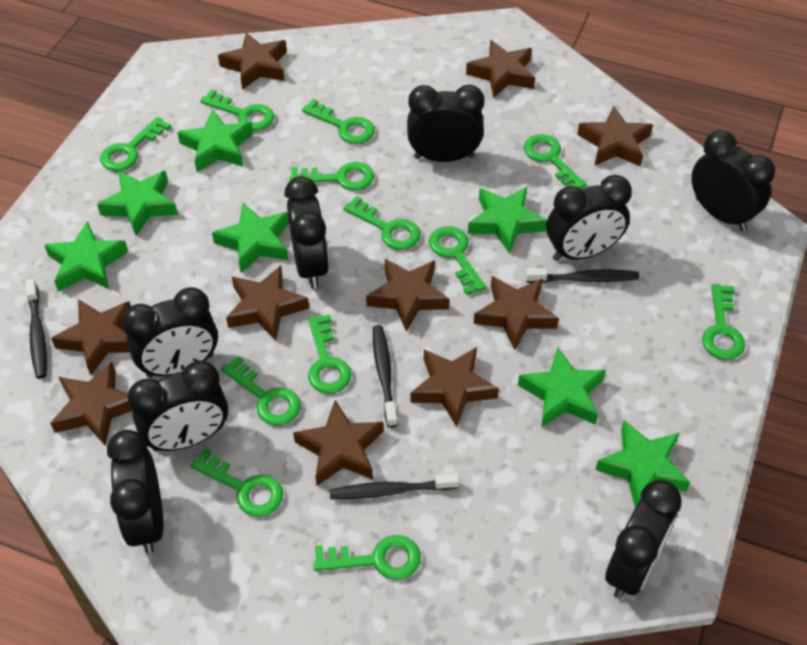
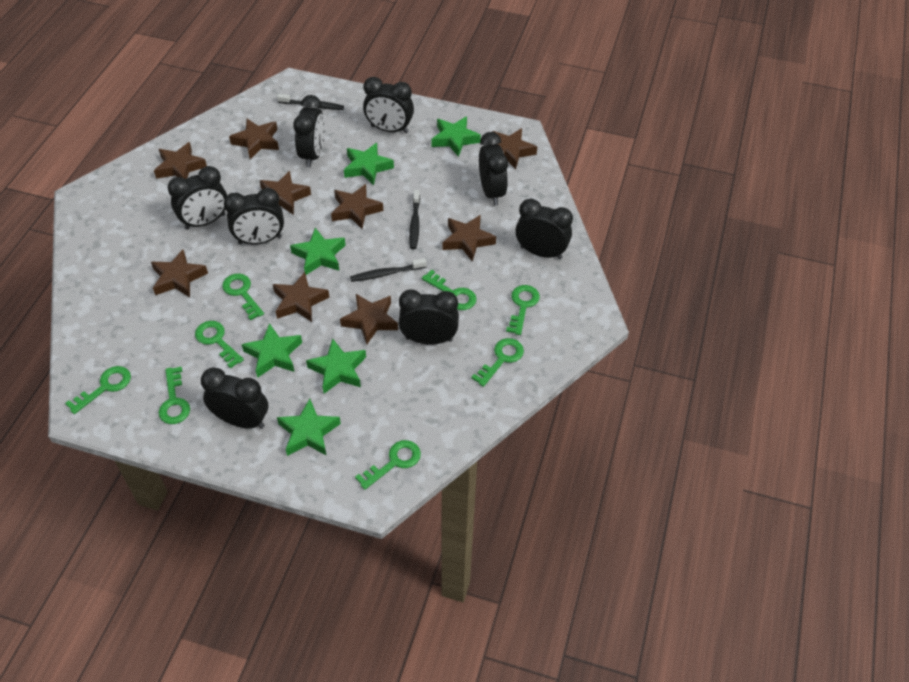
black toothbrush: [25,279,47,379] [330,473,459,499] [373,325,398,427] [526,268,639,283] = 4 -> [277,94,344,110] [350,258,427,282] [409,190,420,249] = 3
brown star: [50,362,132,445] [51,299,131,375] [218,32,287,90] [226,266,309,341] [293,400,384,486] [366,259,449,332] [410,347,499,427] [466,40,535,98] [474,276,559,350] [577,106,653,167] = 10 -> [151,249,208,297] [154,142,207,179] [229,119,279,159] [259,171,311,215] [273,272,330,322] [331,184,384,229] [340,294,398,344] [442,215,496,262] [492,128,537,169] = 9
green key: [100,117,171,171] [190,448,283,517] [200,89,274,131] [221,356,301,425] [289,162,374,191] [302,99,375,144] [308,315,352,394] [313,535,421,580] [343,196,421,250] [429,226,486,295] [524,134,586,189] [702,284,745,360] = 12 -> [65,366,131,414] [159,367,190,424] [195,321,244,368] [222,273,264,320] [355,440,421,490] [422,270,477,310] [471,338,524,387] [506,285,540,335] = 8
green star: [44,221,128,292] [97,170,178,236] [177,109,253,172] [212,203,289,273] [468,187,547,254] [518,348,606,428] [595,420,691,508] = 7 -> [241,323,302,378] [277,399,341,456] [290,228,346,275] [306,338,366,394] [344,143,394,185] [431,116,481,157] = 6

